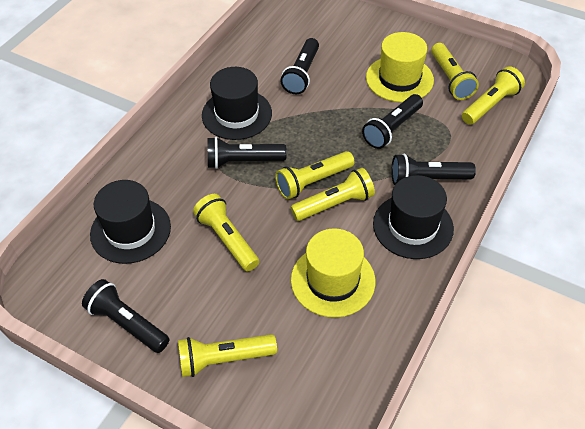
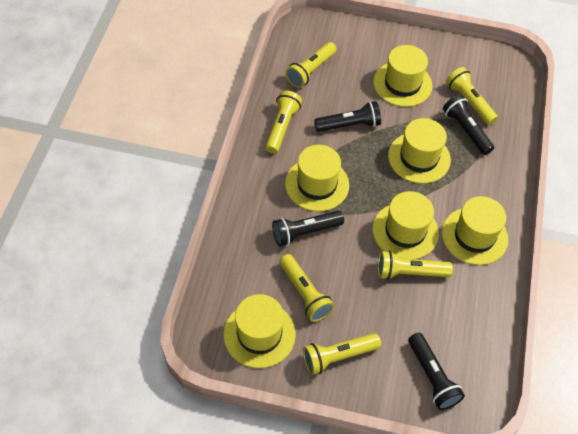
black flashlight: [82,279,170,353] [207,137,287,169] [280,38,319,94] [362,94,423,149] [391,154,476,185] = 5 -> [272,211,344,246] [314,101,381,132] [408,333,465,410] [443,95,494,155] = 4
black hat: [90,180,171,264] [202,67,272,140] [373,175,454,259] = 3 -> none = 0
yellow hat: [291,228,375,318] [366,32,434,102] = 2 -> [224,294,296,368] [285,145,349,212] [372,191,439,259] [373,45,432,107] [388,118,451,184] [442,196,508,265] = 6

